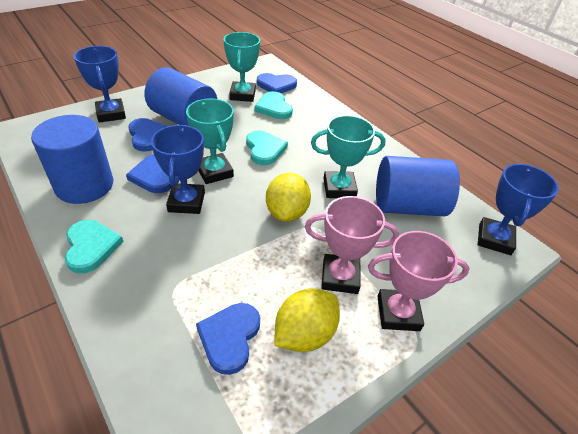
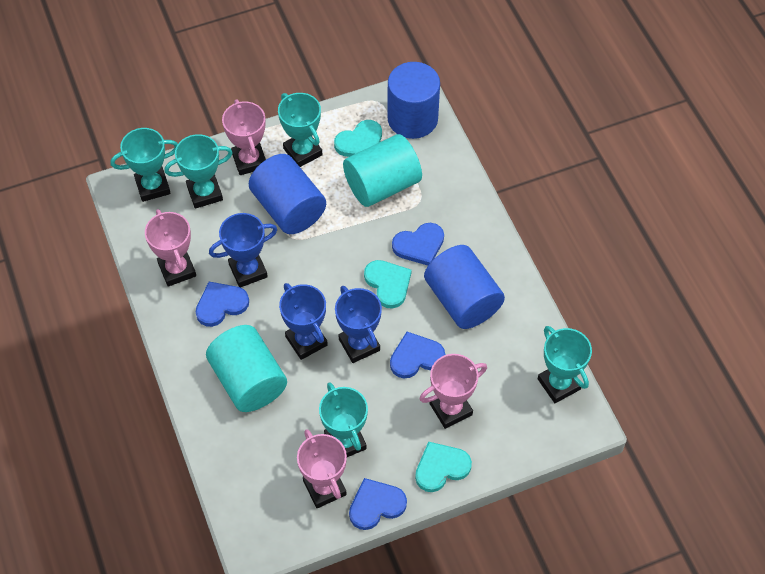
pink trophy: [305,196,399,294] [368,231,470,331] = 2 -> [145,209,196,287] [222,99,266,175] [297,429,347,508] [419,354,487,429] = 4
turquoise cylinder: none = 0 -> [206,325,287,412] [343,134,422,207] = 2
turquoise trophy: [186,98,234,184] [224,32,260,102] [311,115,386,198] = 3 -> [110,128,178,202] [164,134,233,209] [278,93,323,167] [319,382,368,457] [538,326,592,403] = 5
yellow lemon: [266,173,311,222] [274,288,340,352] = 2 -> none = 0

